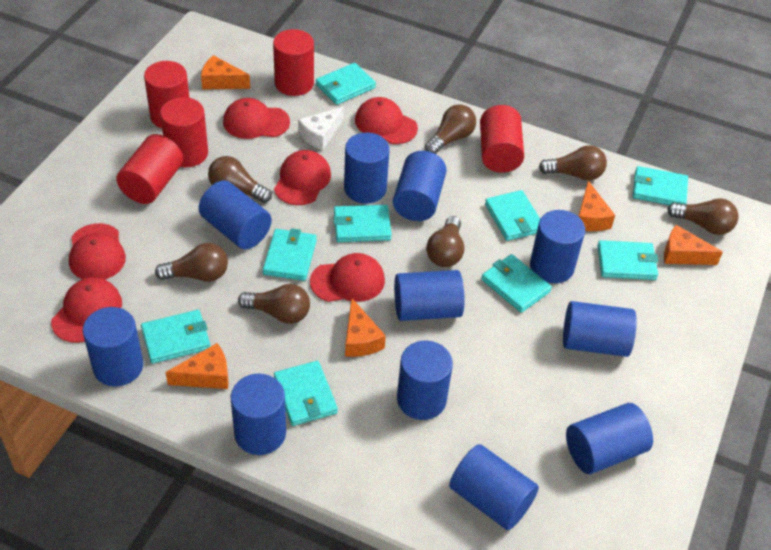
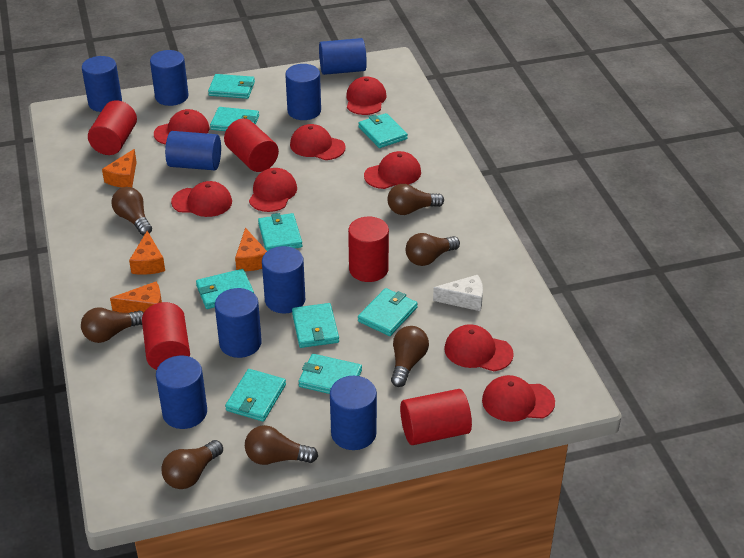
blue cylinder: [83,307,143,387] [199,180,272,249] [231,374,286,455] [344,133,390,204] [393,151,447,221] [394,270,465,321] [397,341,453,420] [449,444,539,530] [530,210,585,283] [563,301,637,357] [566,403,653,474] = 11 -> [82,56,122,112] [150,50,189,106] [156,356,207,429] [165,131,221,170] [215,288,262,358] [262,246,305,314] [285,64,321,120] [319,38,367,75] [330,376,377,450] = 9
orange cheese: [165,343,229,389] [201,55,250,90] [345,298,386,357] [578,180,615,231] [664,225,723,265] = 5 -> [102,149,137,188] [110,282,162,313] [129,231,165,275] [235,228,267,271] = 4
red cap: [51,278,122,343] [69,223,126,280] [223,98,290,139] [274,150,331,205] [310,253,385,302] [355,97,418,144] = 6 -> [154,109,209,145] [171,181,232,217] [249,168,297,212] [290,124,346,160] [346,76,386,115] [364,151,421,189] [444,324,514,371] [482,375,555,422] = 8

